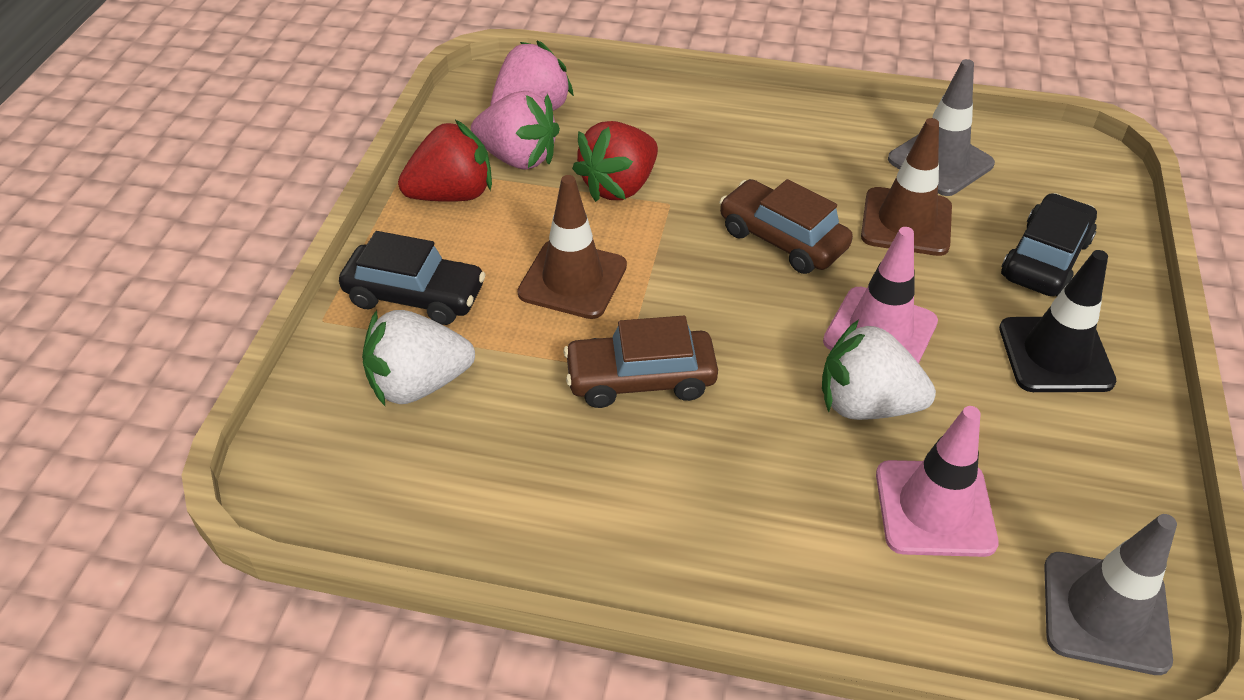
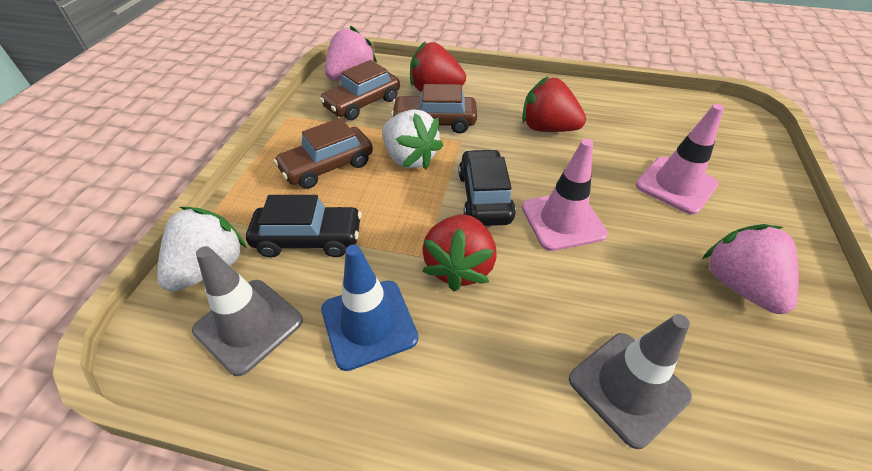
black traffic cone: [999,250,1117,392] = 1 -> none = 0
blue traffic cone: none = 0 -> [321,244,418,371] = 1
brown car: [563,316,718,408] [719,179,853,274] = 2 -> [274,118,373,189] [319,60,400,120] [391,84,477,134] = 3
brown traffic cone: [517,175,627,319] [861,118,952,256] = 2 -> none = 0
red strawberry: [398,120,492,202] [572,121,658,202] = 2 -> [410,41,466,92] [422,215,497,291] [522,77,586,132] = 3

